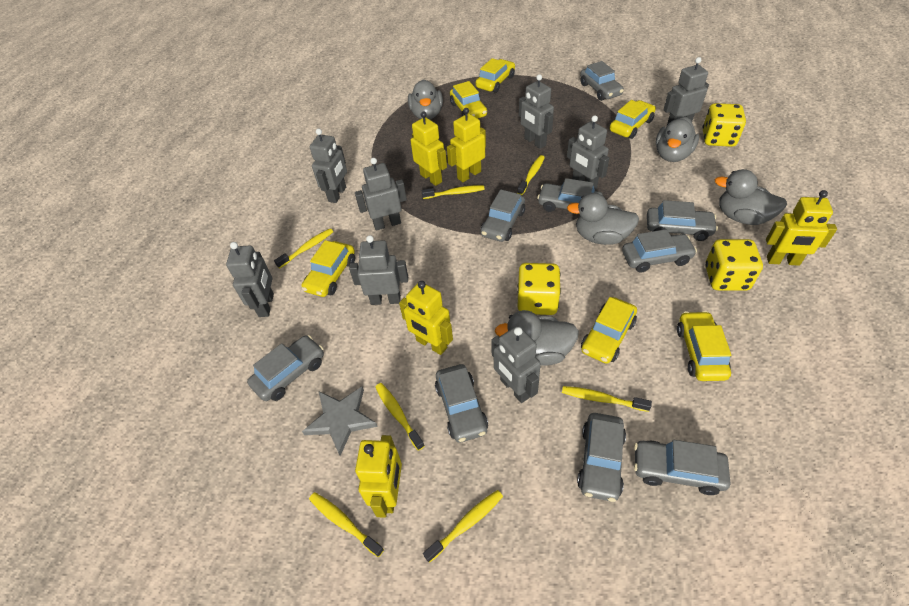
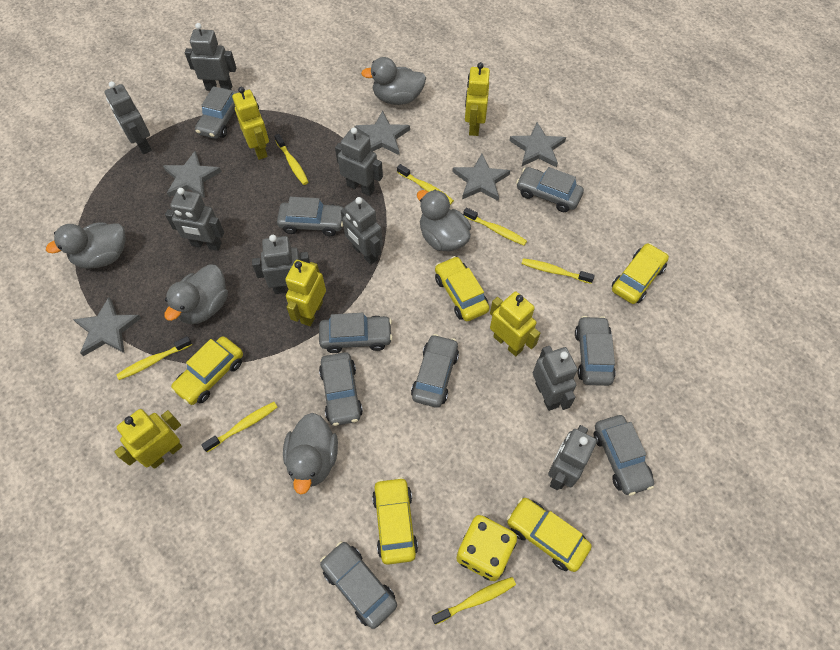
grey star: [302,386,378,456] = 1 -> [73,297,141,356] [163,151,222,198] [355,111,410,155] [452,154,510,201] [509,122,566,167] = 5
yellow car: [302,240,355,297] [450,81,487,119] [476,58,515,93] [581,297,637,364] [610,100,656,139] [677,311,731,381] = 6 -> [171,336,243,405] [372,477,418,565] [435,256,489,321] [507,497,592,572] [612,243,669,304] = 5
yellow dice: [517,263,561,315] [703,103,746,147] [705,239,763,291] = 3 -> [456,515,517,581] = 1

